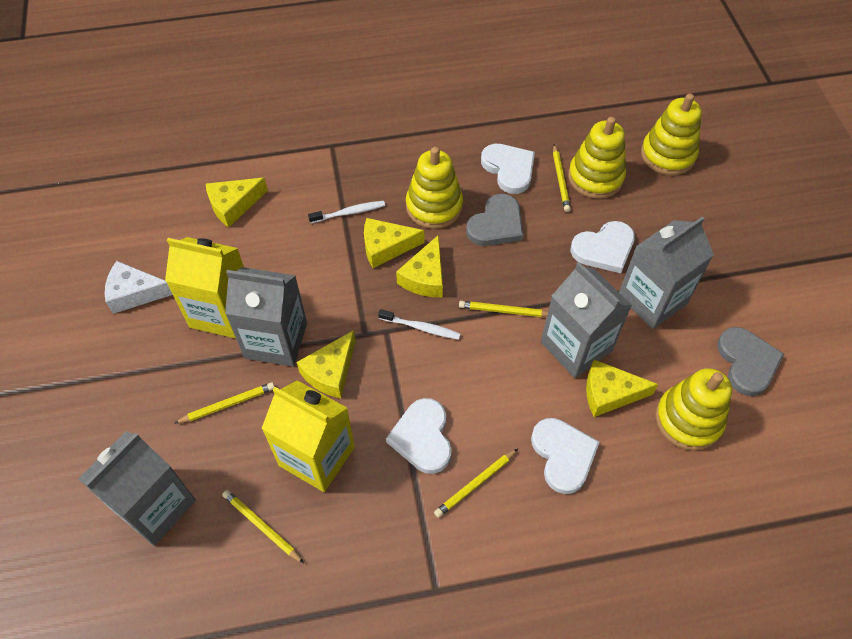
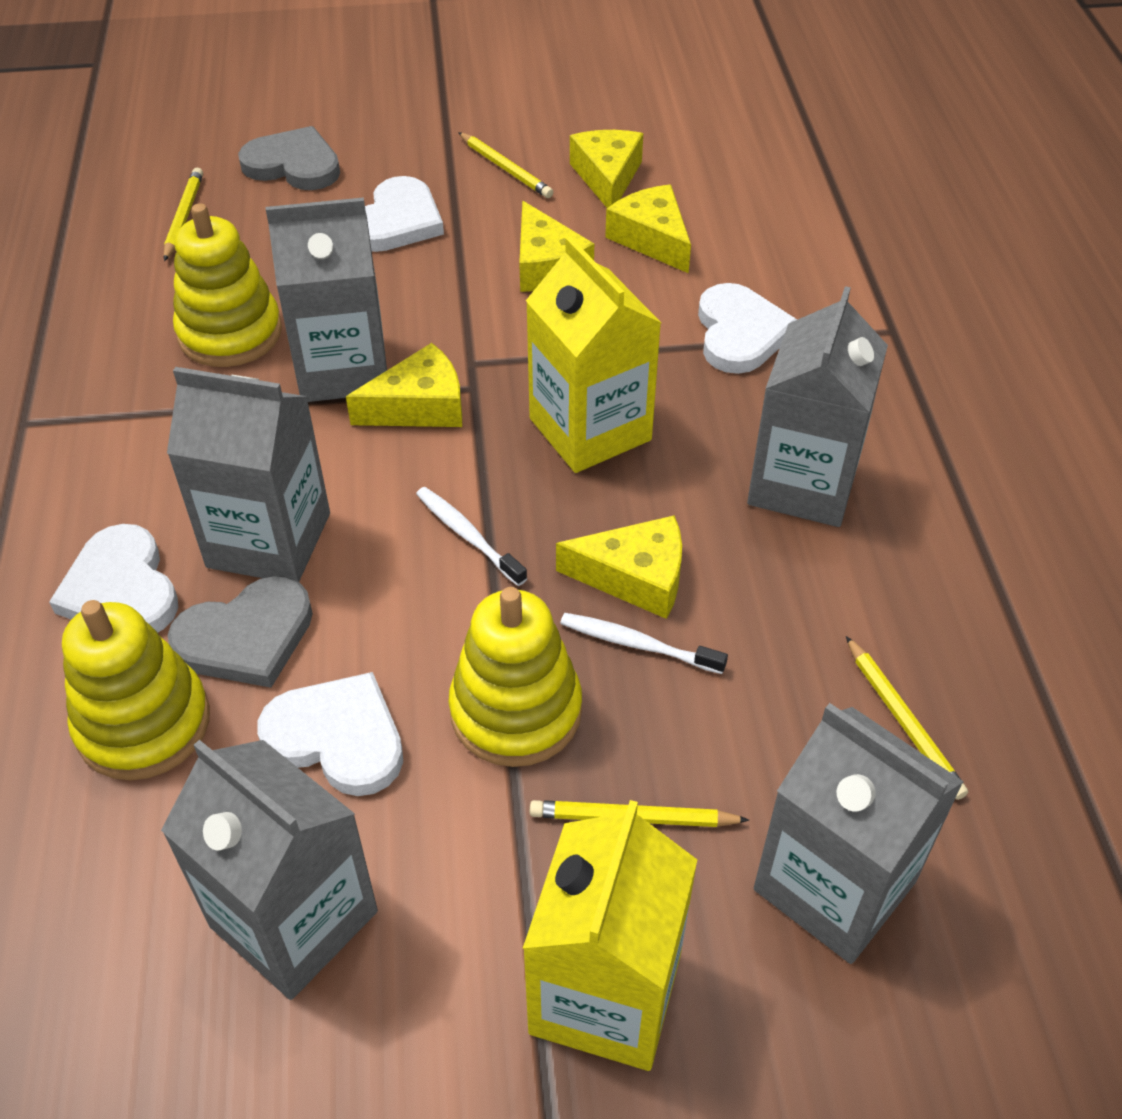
grey carton: [79,431,196,546] [225,267,307,367] [541,262,632,378] [619,217,714,329] = 4 -> [161,740,378,1000] [167,367,330,582] [266,197,387,402] [747,286,888,527] [754,703,964,964] = 5
white cheese: [105,261,173,314] = 1 -> none = 0
yellow pencil: [175,382,275,423] [222,490,304,563] [434,449,518,518] [459,301,548,317] [553,144,571,212] = 5 -> [164,168,203,261] [458,132,553,198] [530,800,749,827] [846,636,968,800] = 4
yellow stacking toy: [406,147,463,229] [568,117,626,199] [641,93,702,175] [655,368,732,450] = 4 -> [62,600,210,780] [173,203,282,367] [448,587,582,767] = 3

